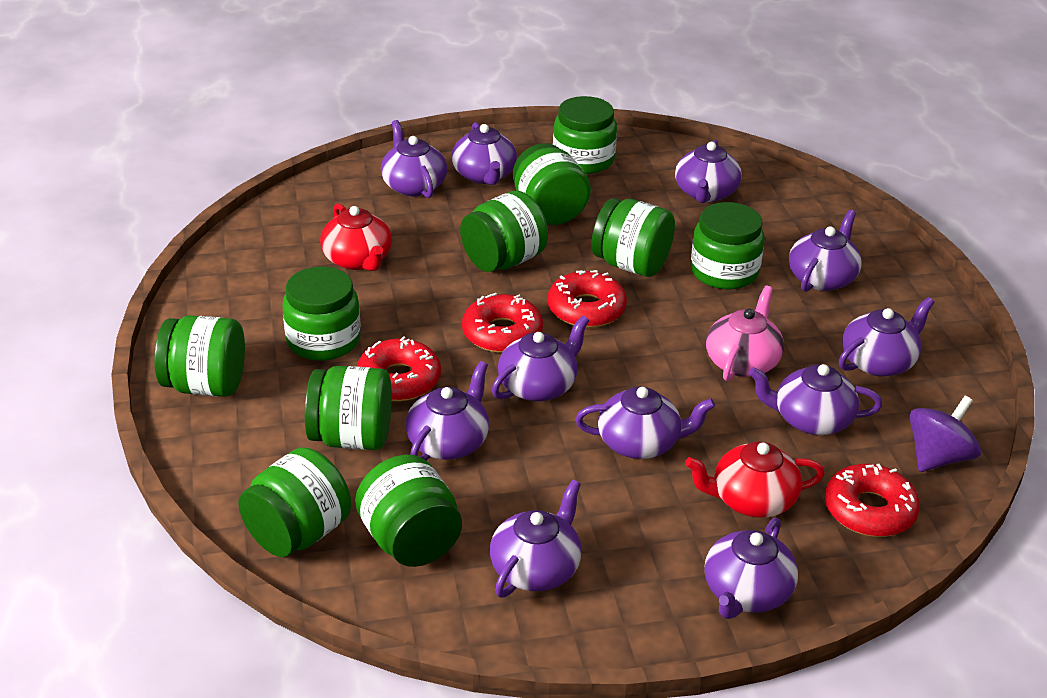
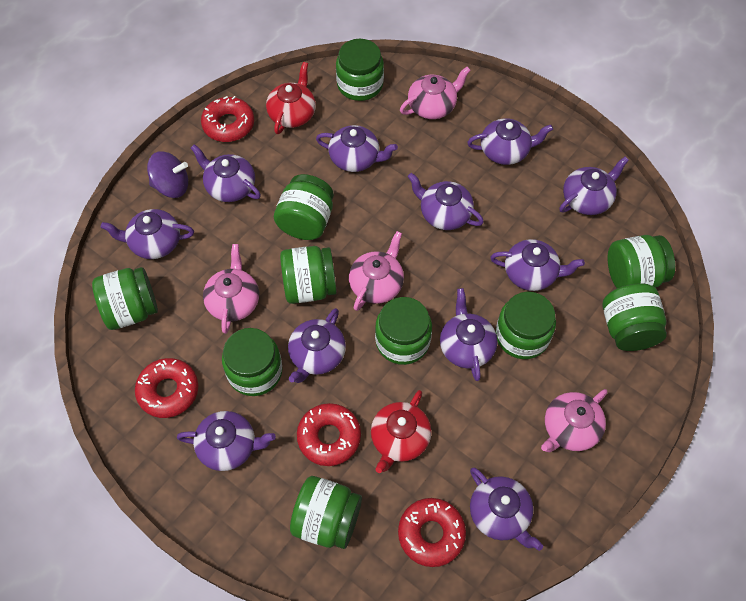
pink teapot: [706,286,784,381] = 1 -> [203,244,259,334] [349,231,404,311] [400,67,471,119] [541,389,607,452] = 4

